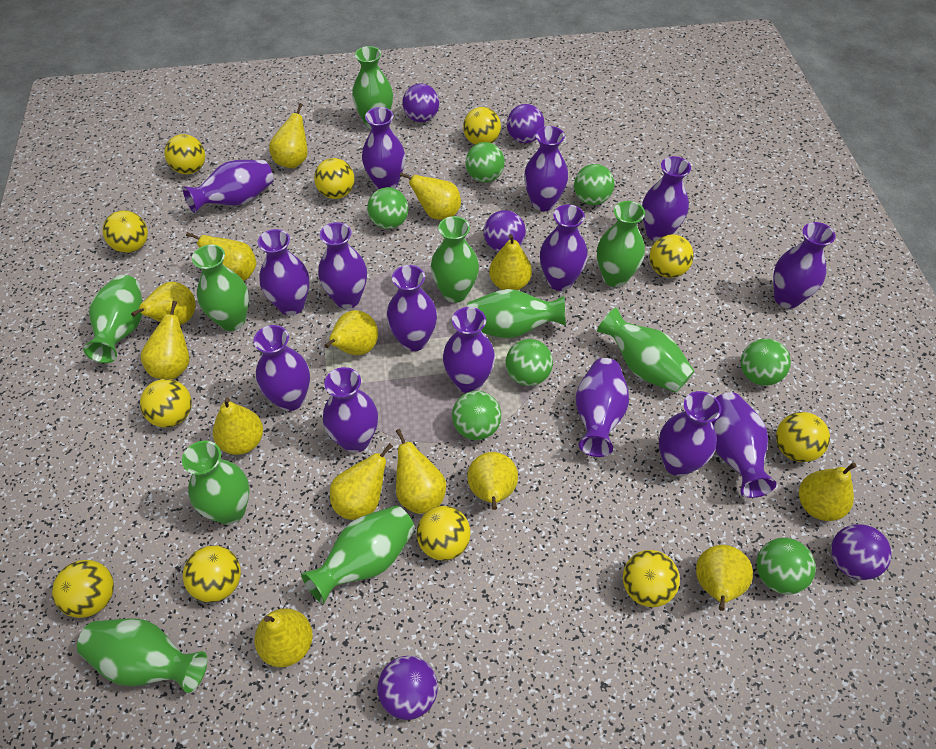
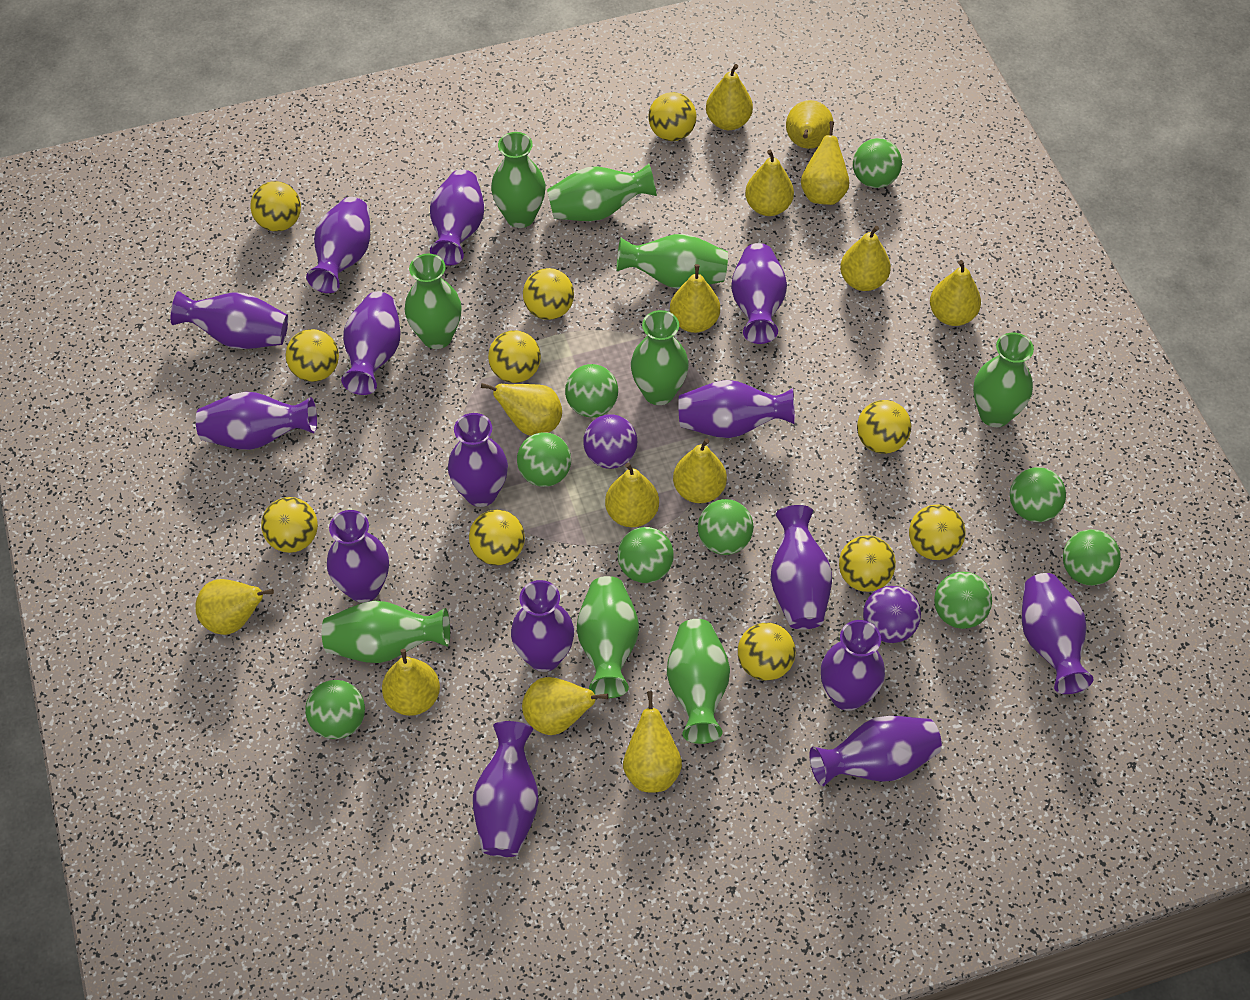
green ball: [367,187,409,229] [452,391,501,440] [465,142,505,183] [506,339,553,386] [574,164,615,205] [741,339,791,386] [756,538,816,595] = 7 -> [305,680,365,739] [517,432,571,487] [565,364,618,417] [618,527,674,583] [698,499,753,555] [853,138,902,188] [934,572,992,629] [1010,467,1066,522] [1063,529,1121,586] = 9
green vase: [77,618,207,693] [83,275,142,363] [182,441,250,525] [192,245,249,331] [301,505,415,604] [352,46,393,129] [431,216,479,303] [467,289,566,338] [597,201,645,287] [597,307,694,393] = 10 -> [322,601,450,663] [405,254,462,349] [491,132,545,228] [547,164,657,221] [577,576,639,698] [616,234,728,289] [631,310,689,405] [667,619,730,744] [973,333,1034,427] = 9
purple ball: [377,656,438,720] [402,84,439,122] [484,210,526,252] [507,104,544,143] [831,524,892,580] = 5 -> [583,414,637,469] [863,586,921,643] = 2

